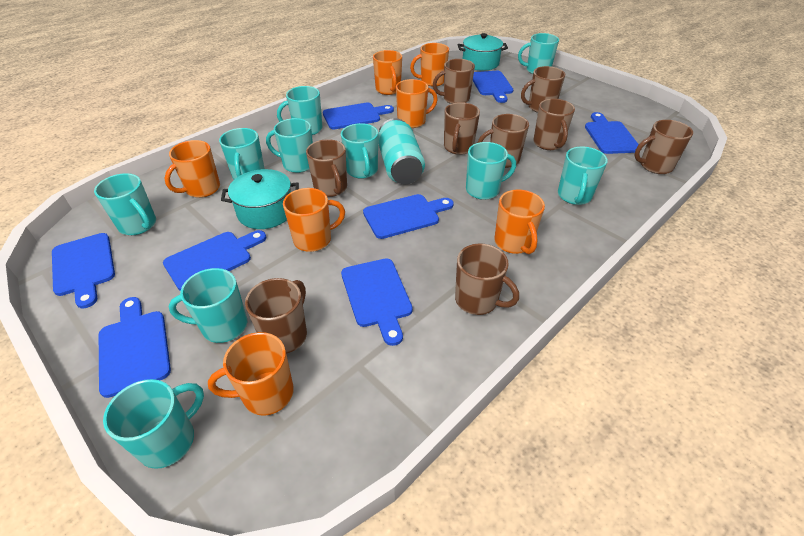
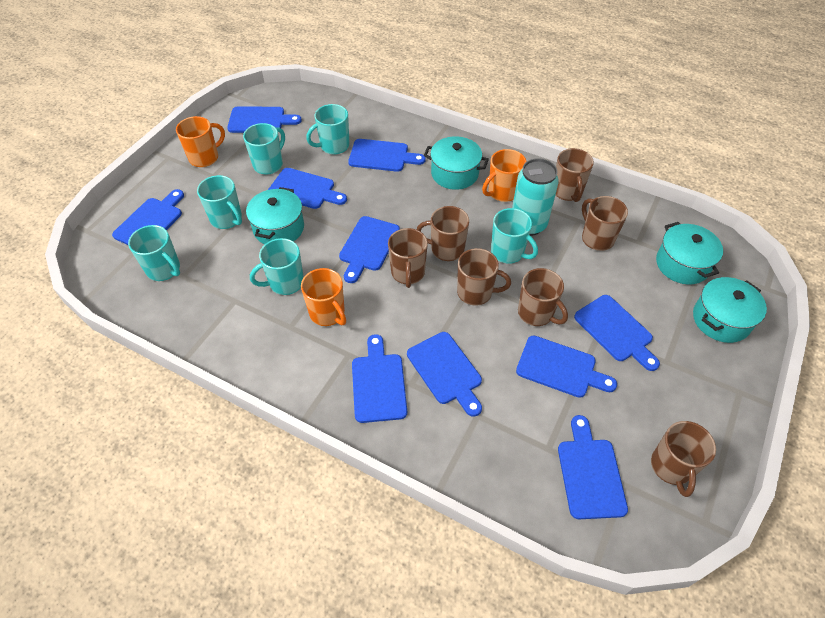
blue cutting board: [52,233,115,309] [99,297,171,398] [163,230,266,291] [323,102,394,130] [341,258,413,346] [363,194,454,239] [473,71,513,103] [585,112,639,154] = 8 -> [112,189,184,245] [227,107,302,133] [268,168,347,209] [339,216,400,283] [348,139,426,172] [352,334,407,423] [407,332,482,417] [516,335,617,398] [558,415,628,519] [574,295,660,371] = 10
brown mug: [245,278,307,354] [306,139,347,197] [433,59,475,104] [444,102,480,155] [455,243,519,315] [478,114,529,168] [521,66,565,113] [533,99,575,150] [634,120,693,174] = 9 -> [388,228,428,288] [417,206,469,261] [457,248,511,306] [518,268,568,326] [556,148,594,202] [582,196,628,251] [651,421,716,497] = 7
orange mug: [164,140,220,198] [208,332,294,416] [283,188,345,252] [373,50,402,95] [396,79,438,128] [410,43,449,86] [494,190,545,254] = 7 -> [176,116,225,167] [301,268,346,326] [482,149,527,202] = 3
turquoise mug: [94,173,156,235] [103,379,204,469] [169,268,247,343] [219,128,265,179] [266,118,313,173] [277,86,323,135] [341,123,378,179] [466,142,516,200] [518,33,559,74] [558,146,608,205] = 10 -> [128,225,180,281] [197,175,242,229] [243,123,285,175] [250,238,304,295] [306,104,350,154] [491,208,538,264] = 6
turquoise pot: [221,169,299,229] [458,33,508,71] = 2 -> [246,187,304,244] [424,136,489,190] [656,222,723,285] [693,277,767,343] = 4

